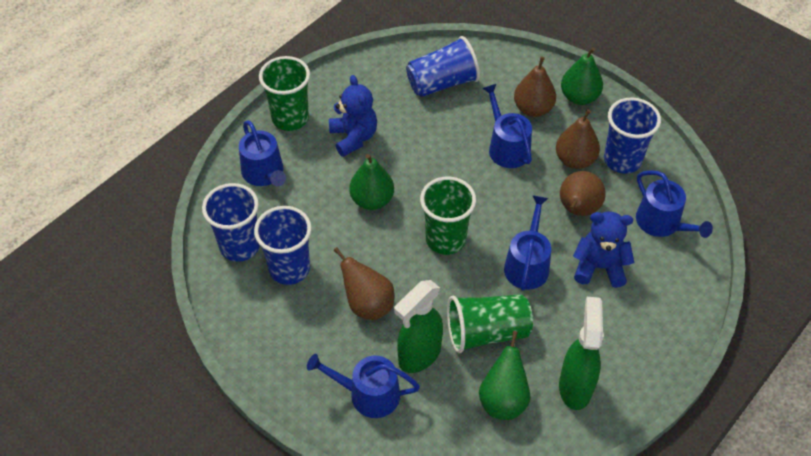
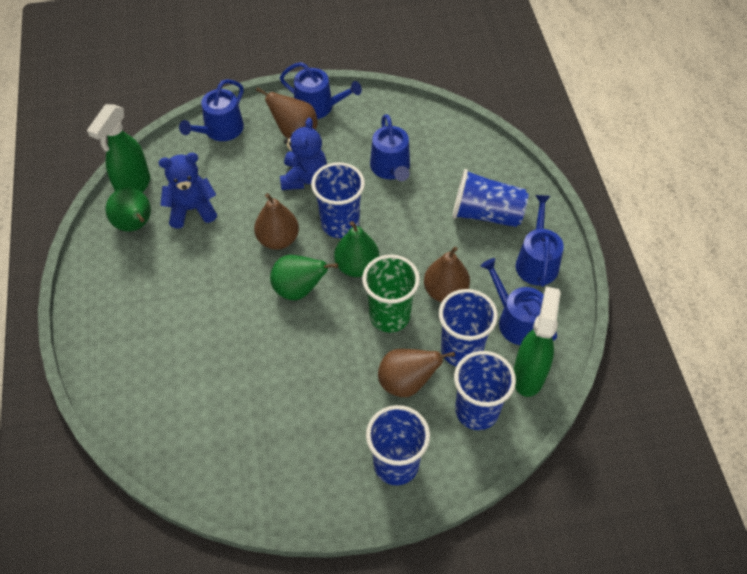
blue cup: [202,183,260,262] [254,206,312,285] [406,36,480,97] [604,98,661,174] = 4 -> [311,162,365,238] [366,405,430,485] [439,289,498,366] [453,169,528,227] [454,351,516,430] = 5
green cup: [259,56,310,131] [420,177,476,255] [447,294,533,353] = 3 -> [362,255,420,332] = 1

